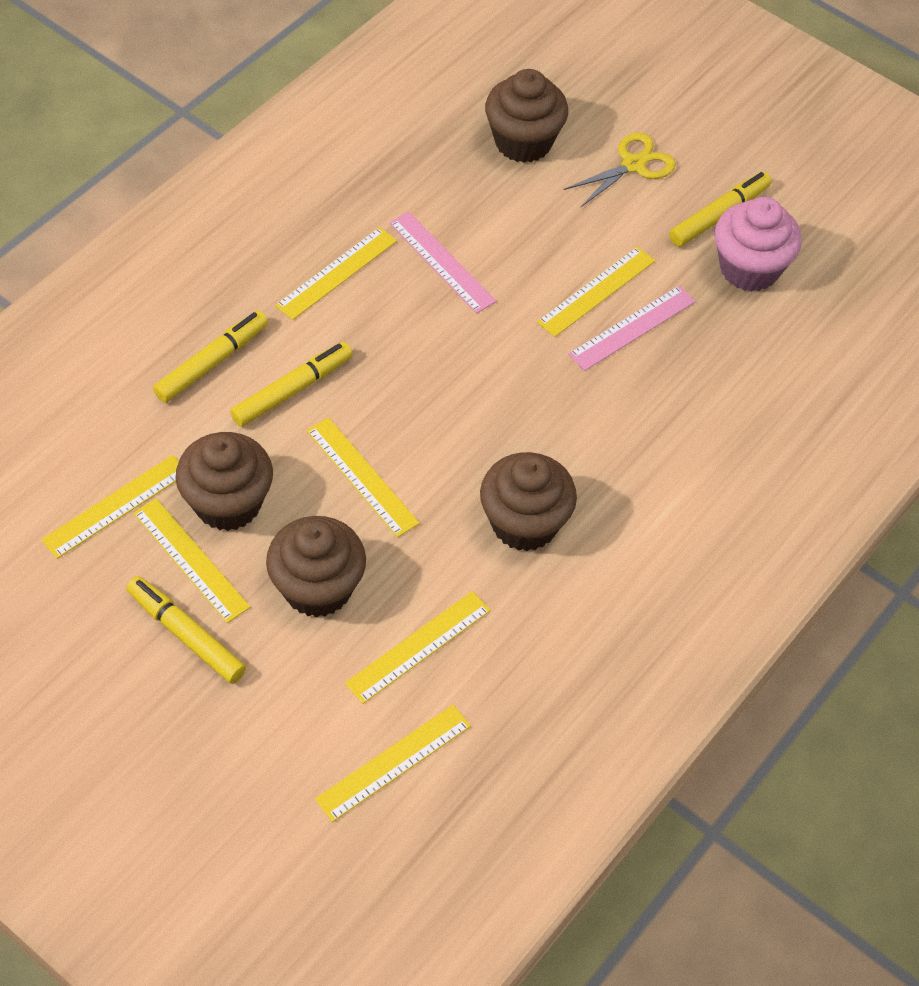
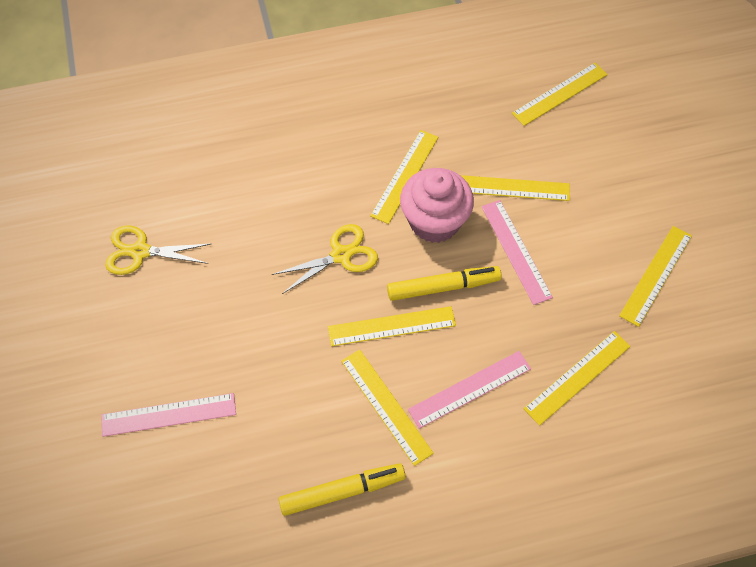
brown cupcake: [175,432,273,531] [266,516,366,618] [480,452,577,551] [485,69,568,163] = 4 -> none = 0
pink ruler: [389,212,496,314] [568,286,696,371] = 2 -> [101,393,236,437] [408,351,531,429] [481,200,553,305] = 3
yellow marker: [126,576,246,684] [153,311,268,403] [230,342,353,427] [669,172,772,247] = 4 -> [279,463,406,516] [387,266,502,301] = 2
yellow scissors: [564,133,676,208] = 1 -> [105,226,211,275] [272,224,378,294] = 2

